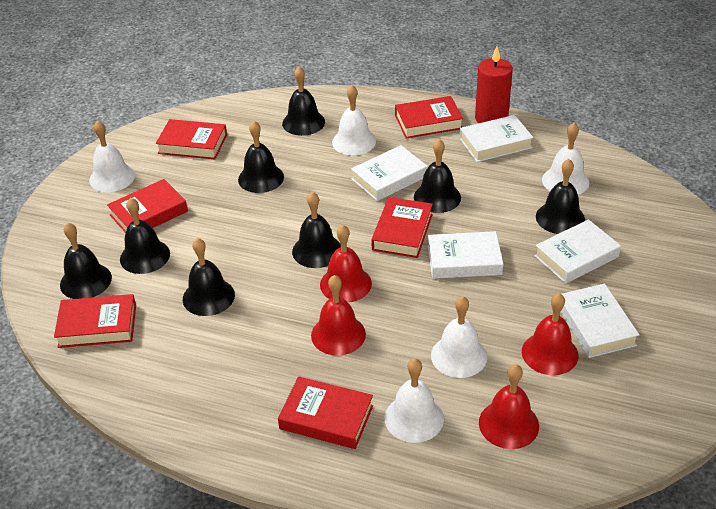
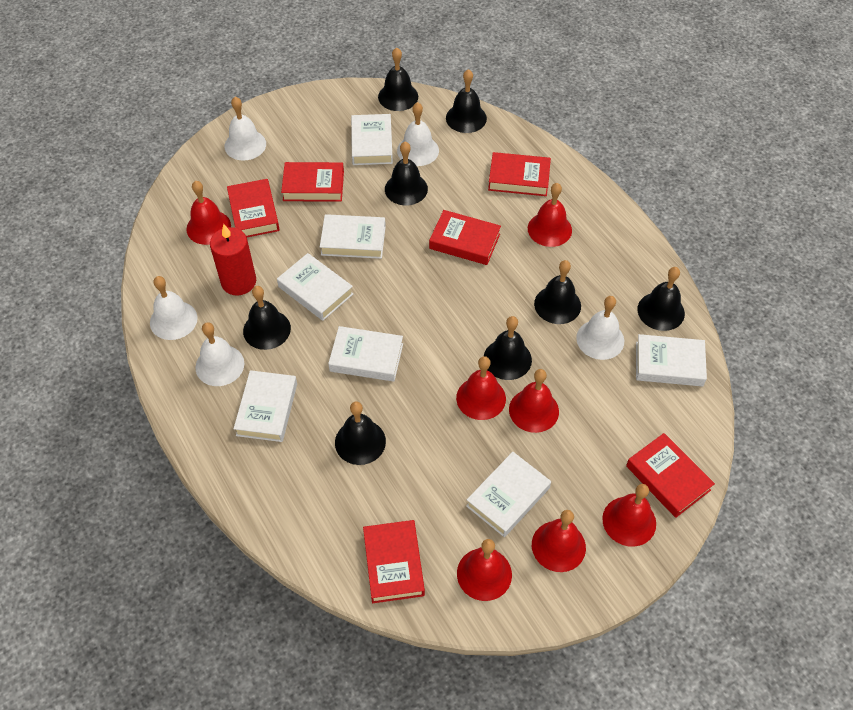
red bell: [311,275,366,356] [320,224,372,303] [479,364,539,449] [522,293,578,375] = 4 -> [186,181,231,245] [456,356,506,420] [457,539,512,601] [509,369,559,433] [528,183,572,247] [532,510,586,572] [602,484,656,547] = 7
white book: [351,145,428,201] [428,231,503,279] [459,115,533,162] [534,219,621,284] [561,284,639,358] = 5 -> [233,370,297,442] [277,253,353,321] [320,214,386,259] [328,326,403,382] [351,114,393,165] [466,452,551,537] [636,334,707,387] = 7

